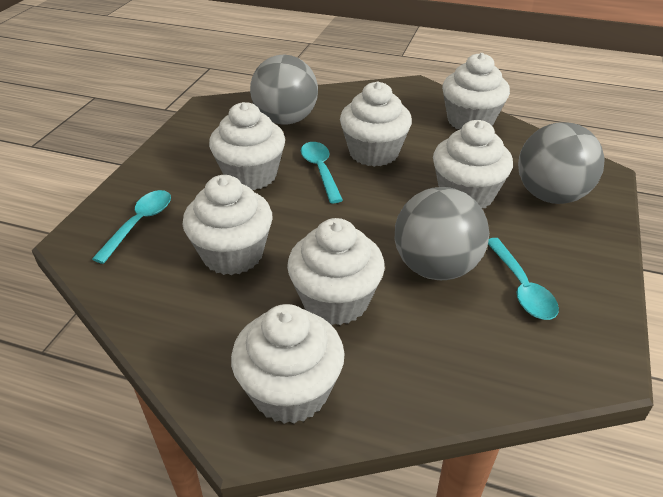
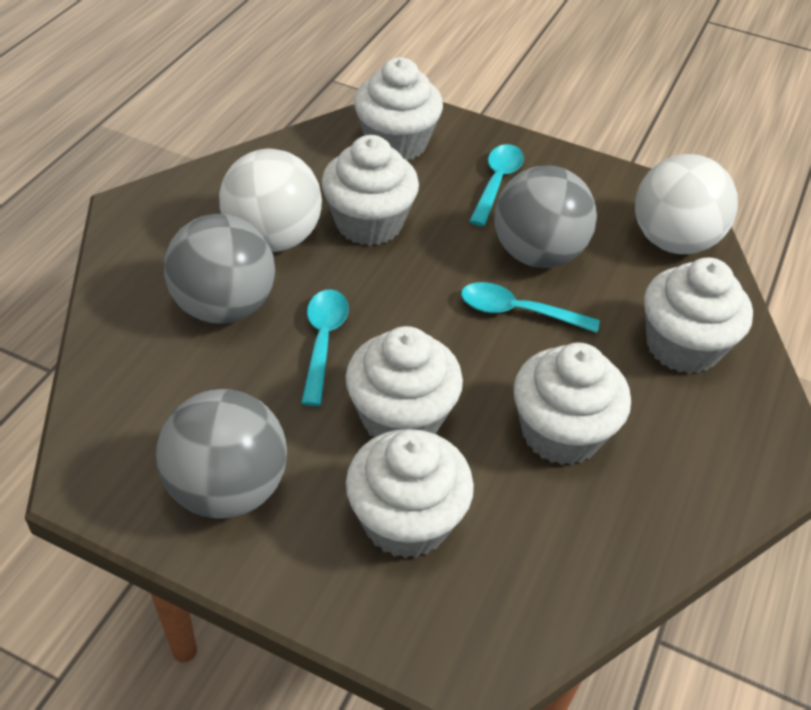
white ball: none = 0 -> [219,149,322,252] [635,154,738,254] = 2
white cupcake: [182,175,273,275] [209,102,285,190] [231,304,345,424] [287,218,385,325] [340,81,412,167] [433,120,513,208] [442,53,510,130] = 7 -> [321,135,419,246] [345,326,463,437] [346,429,474,558] [354,57,443,161] [513,343,631,465] [644,257,753,374] = 6

